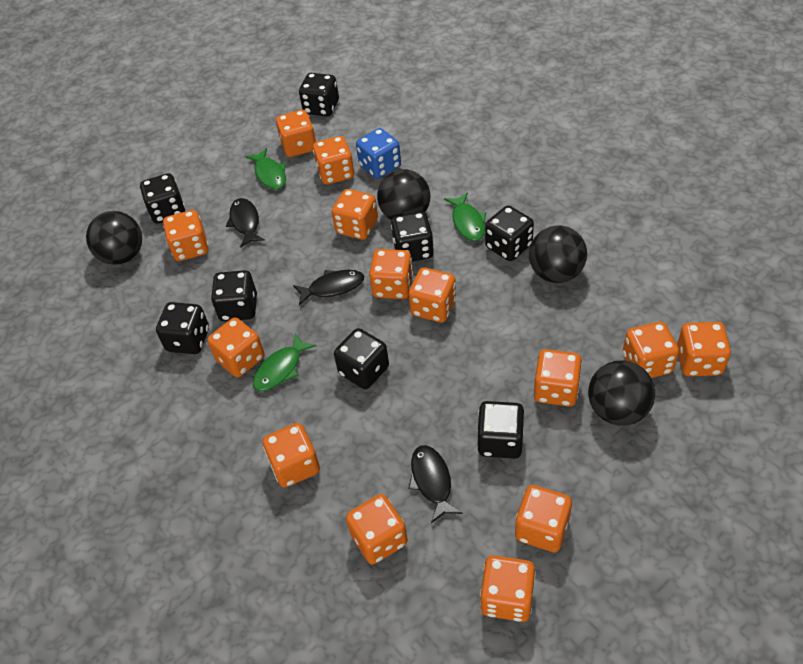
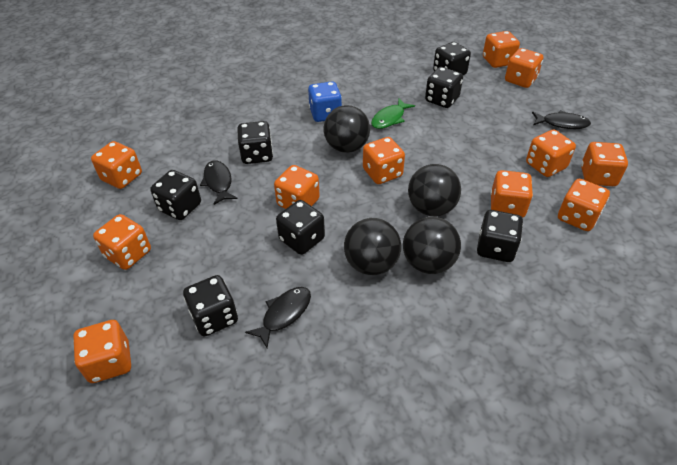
black dice: [140,173,185,224] [156,302,209,354] [211,270,257,321] [299,73,339,116] [334,328,389,389] [391,211,434,261] [477,401,524,459] [485,206,534,261] = 8 -> [150,170,201,220] [183,275,238,336] [237,121,273,164] [276,200,325,255] [425,67,463,108] [433,42,471,75] [477,210,523,262] = 7
green fish: [246,148,286,189] [253,333,316,391] [444,192,486,241] = 3 -> [371,98,415,129] = 1
orange dice: [163,210,209,261] [207,317,264,377] [262,423,320,488] [276,110,316,157] [313,136,354,185] [332,189,378,240] [346,494,408,565] [369,249,413,299] [409,268,456,323] [480,555,536,622] [515,485,572,552] [534,349,582,407] [623,322,679,378] [677,322,731,376] = 14 -> [73,320,131,383] [91,141,142,189] [93,214,151,270] [274,165,320,209] [363,137,405,184] [483,31,520,68] [491,170,533,218] [505,48,543,88] [526,129,576,177] [558,179,610,231] [581,142,628,186] = 11

